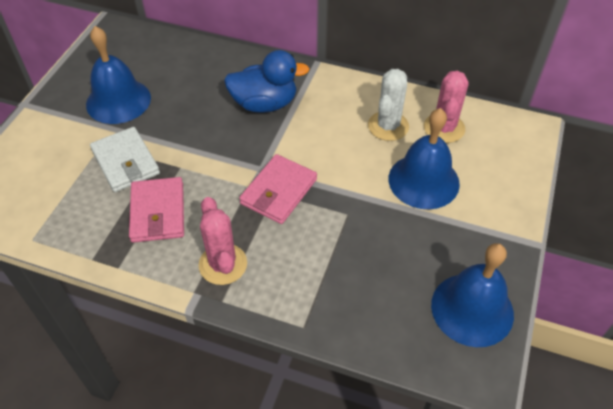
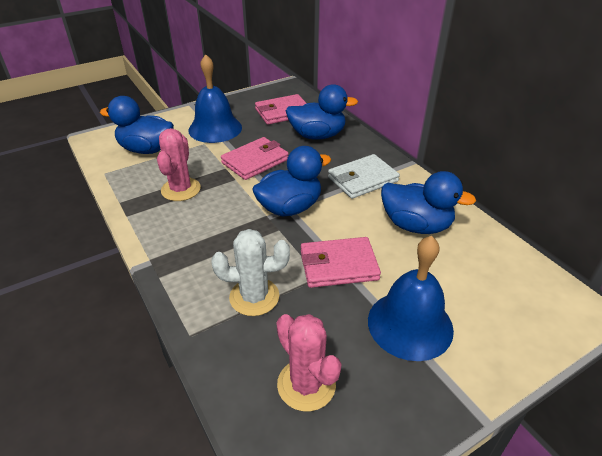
blue bell: [86,26,151,124] [389,108,460,209] [431,243,514,347] = 3 -> [188,54,242,143] [368,236,454,361] = 2
blue duck: [224,50,310,113] = 1 -> [100,96,174,154] [252,146,331,216] [286,84,358,140] [381,171,476,234] = 4
pink wallet: [129,177,184,243] [239,154,317,224] = 2 -> [221,137,289,180] [255,94,306,125] [301,237,381,288] = 3

